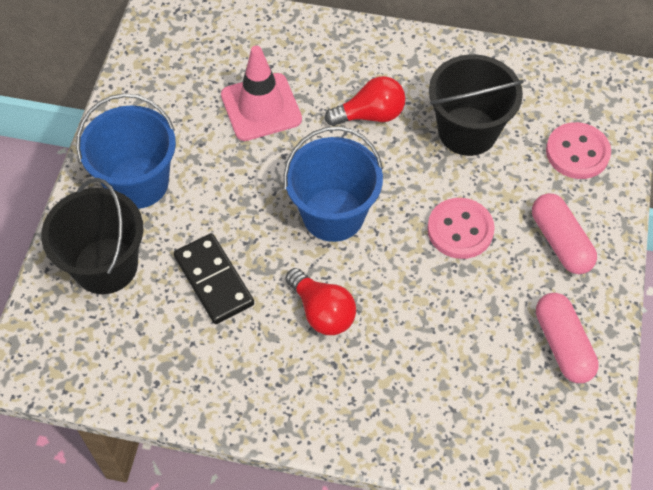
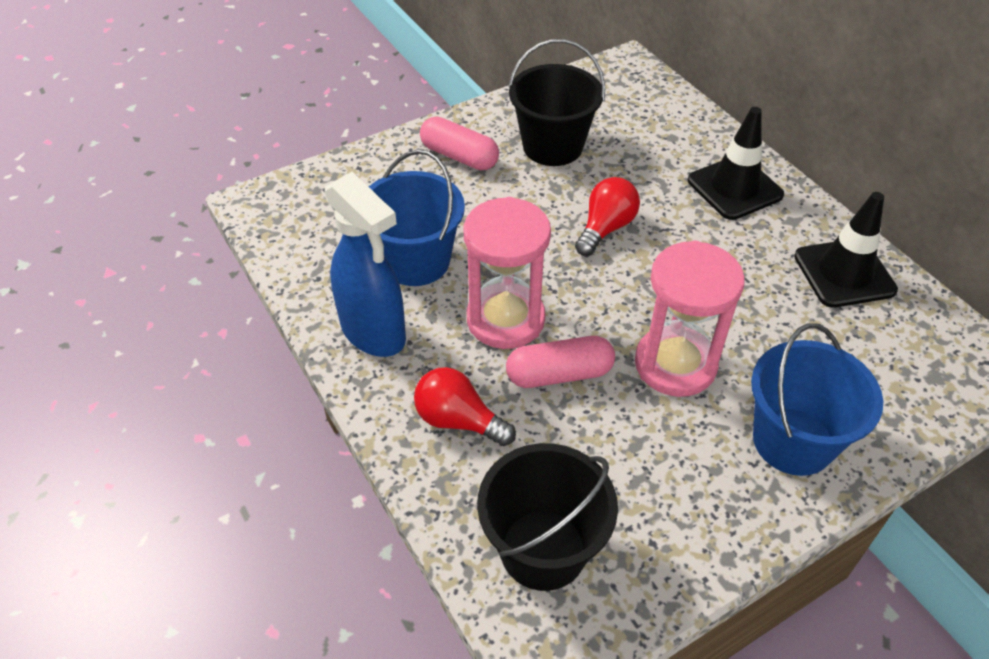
black domino: [174,233,254,324] = 1 -> none = 0
black traffic cone: none = 0 -> [688,107,784,220] [794,192,898,308] = 2
blue spray bottle: none = 0 -> [325,172,406,357] = 1
pink button: [427,198,495,259] [546,122,611,179] = 2 -> none = 0
pink hourglass: none = 0 -> [463,197,551,349] [635,240,745,397] = 2
pink traffic cone: [221,46,302,141] = 1 -> none = 0

